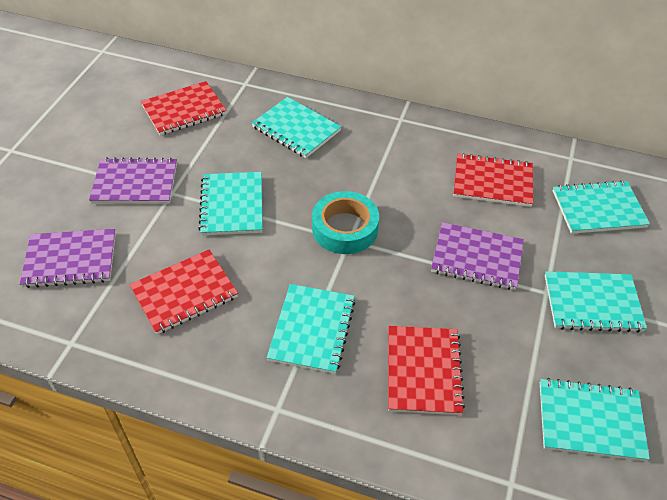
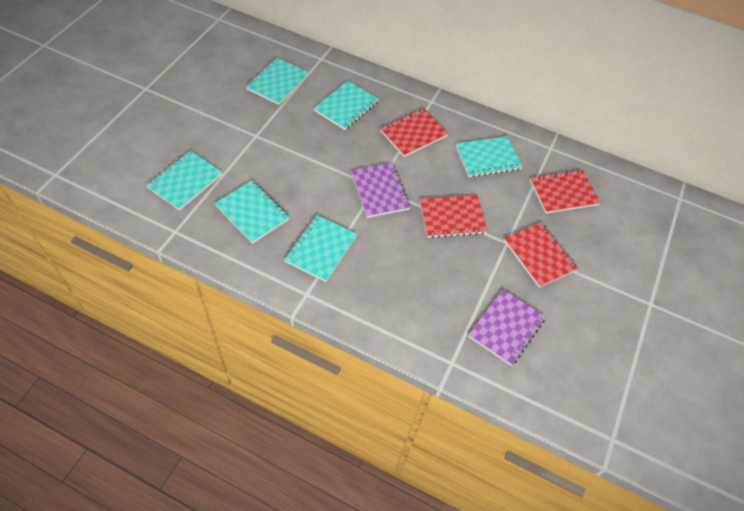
purple notebook: [20,229,116,288] [89,157,177,204] [431,222,524,290] = 3 -> [351,163,410,218] [468,289,546,366] = 2
turquoise tape: [312,191,379,254] = 1 -> none = 0

